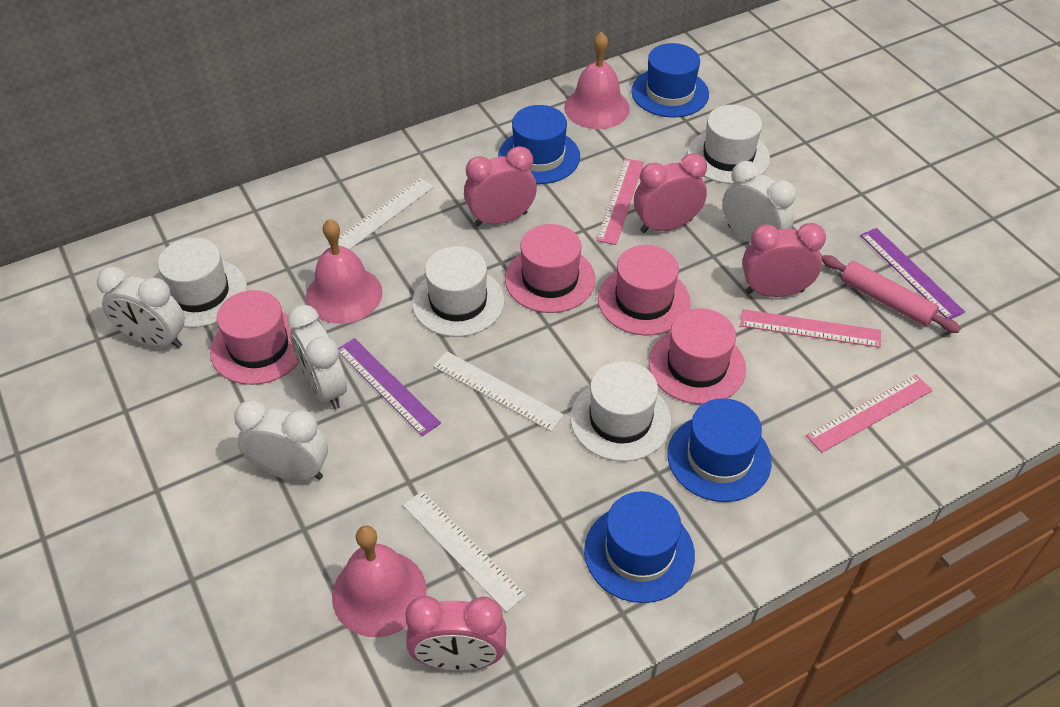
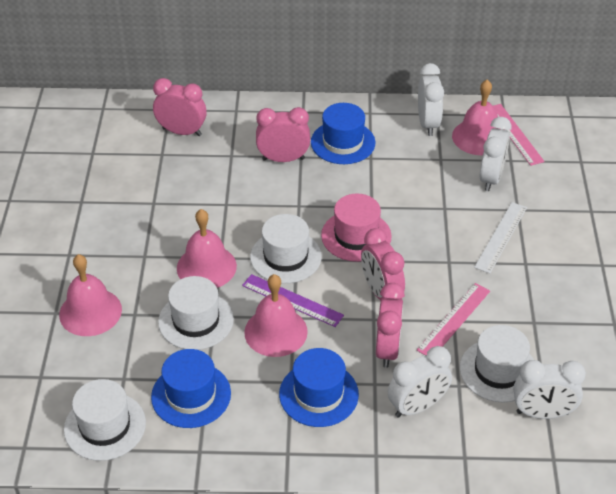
blue hat: [498,105,580,184] [584,491,695,603] [631,43,709,118] [667,398,772,502] = 4 -> [151,349,231,428] [279,348,359,427] [311,103,375,164] = 3
pink bell: [306,219,382,324] [332,526,427,637] [564,31,630,129] = 3 -> [59,254,122,336] [177,209,237,288] [244,274,308,357] [452,80,499,155] = 4
pink hat: [210,290,299,385] [505,224,596,313] [598,245,690,336] [649,308,746,404] = 4 -> [321,194,392,262] = 1
pink rolling pin: [822,255,961,333] = 1 -> none = 0
pink ruler: [596,158,644,245] [740,309,881,348] [806,375,933,453] = 3 -> [417,283,490,355] [493,104,545,166] = 2
purple ruler: [338,338,441,436] [860,228,965,319] = 2 -> [242,274,344,327] = 1
white ruler: [338,178,434,250] [403,491,526,612] [433,351,564,431] = 3 -> [474,202,527,273] = 1

